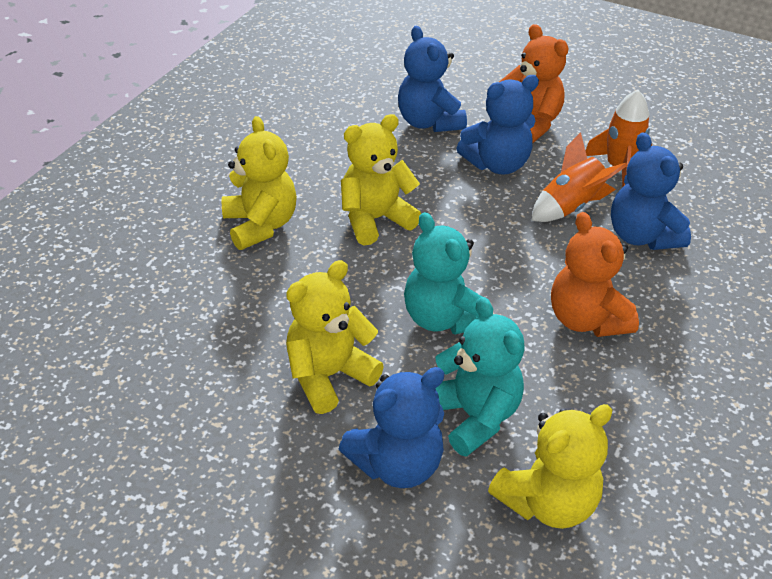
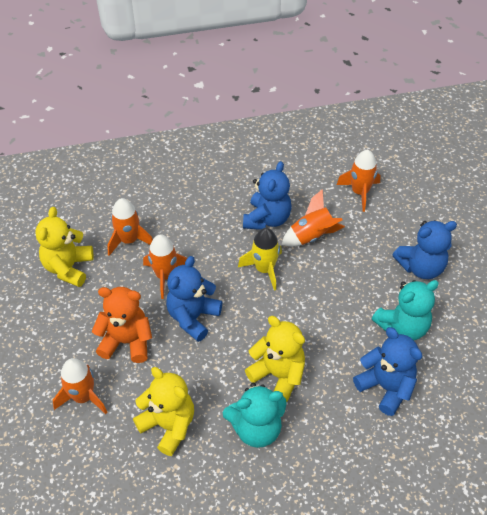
orange rocket: [532,132,628,222] [585,90,652,188] = 2 -> [53,358,108,414] [107,198,153,256] [143,234,187,299] [282,189,345,247] [337,150,381,212] = 5
orange teddy bear: [499,24,569,144] [551,212,639,337] = 2 -> [91,287,152,363] = 1
yellow rocket: none = 0 -> [238,228,282,291] = 1
yellow teddy bear: [222,116,297,250] [286,260,384,414] [341,114,421,245] [488,404,613,529] = 4 -> [35,207,94,287] [133,367,194,456] [245,316,305,402] = 3

